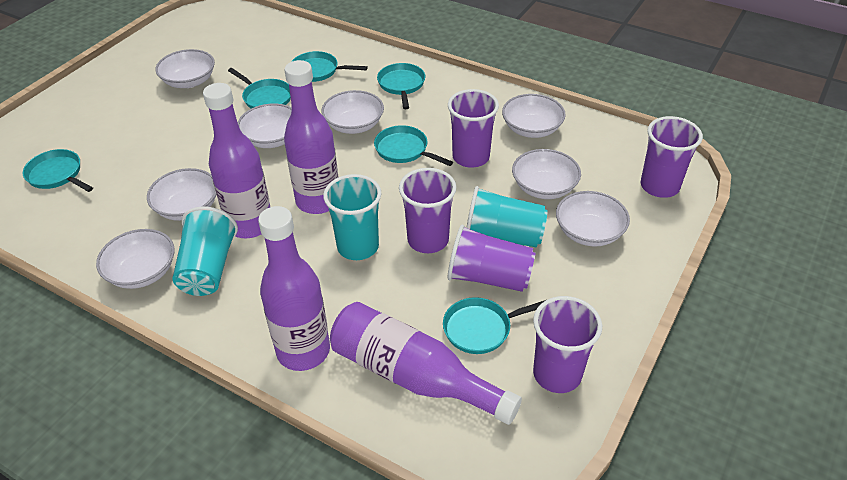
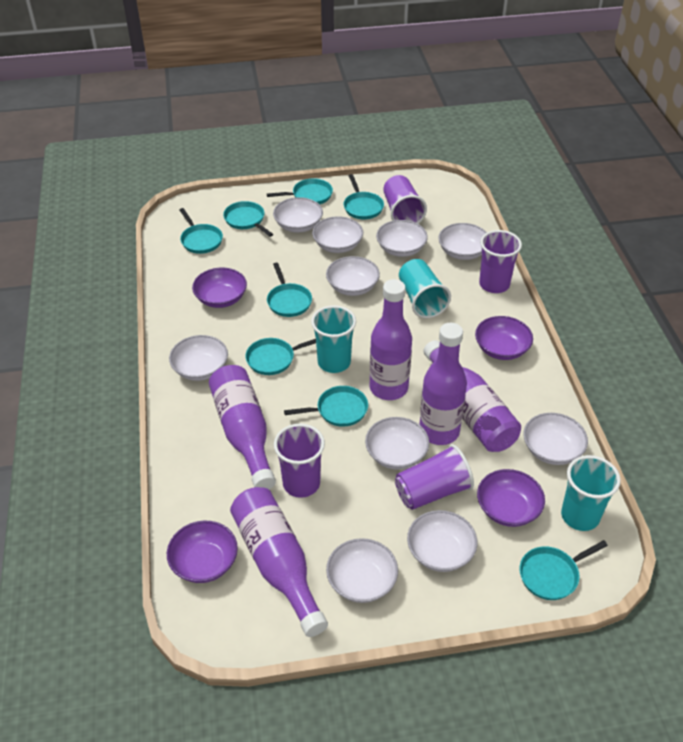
purple bottle: [203,83,270,238] [258,206,330,371] [284,60,338,214] [330,302,522,425] = 4 -> [209,365,276,490] [230,487,328,637] [370,279,412,400] [419,323,467,445] [423,340,521,452] = 5
purple bowl: none = 0 -> [167,521,238,583] [192,268,247,308] [475,316,533,360] [477,469,545,527] = 4
purple cup: [399,168,456,253] [448,89,499,168] [448,225,536,292] [533,296,602,393] [641,116,703,198] = 5 -> [274,424,325,498] [383,175,427,224] [395,444,474,510] [479,230,522,293] = 4
turquoise pan: [23,149,93,192] [228,68,291,109] [291,51,368,82] [374,125,453,166] [377,63,425,109] [443,297,546,354] = 6 -> [179,208,223,254] [223,201,273,237] [245,338,316,375] [267,178,333,204] [267,263,312,317] [284,386,368,427] [344,174,384,219] [520,540,608,600] = 8
white bowl: [96,229,175,289] [147,168,216,221] [156,49,215,88] [238,104,292,148] [322,90,384,134] [502,94,566,138] [512,149,581,199] [556,191,630,247] = 8 -> [169,335,228,381] [273,197,323,233] [312,216,363,253] [326,256,380,296] [326,538,398,603] [365,417,429,470] [376,220,428,257] [407,510,477,572] [438,223,487,260] [523,413,588,465] = 10

